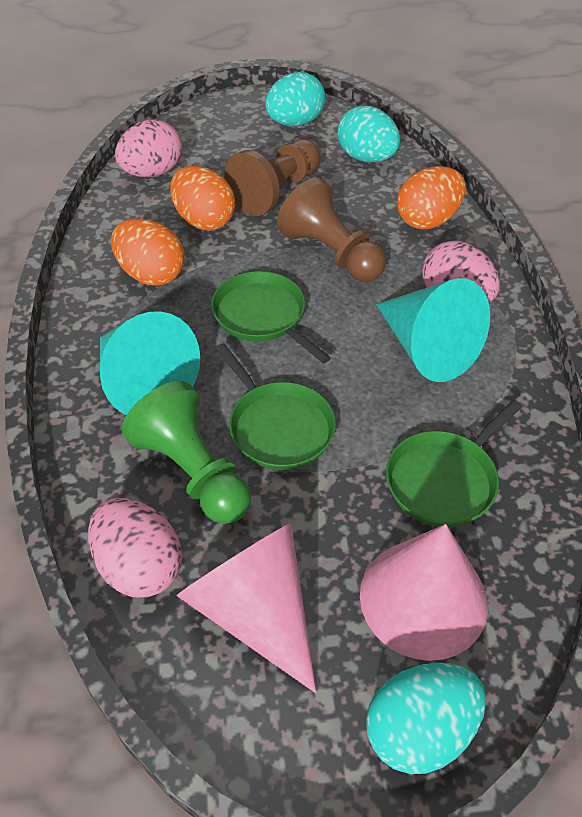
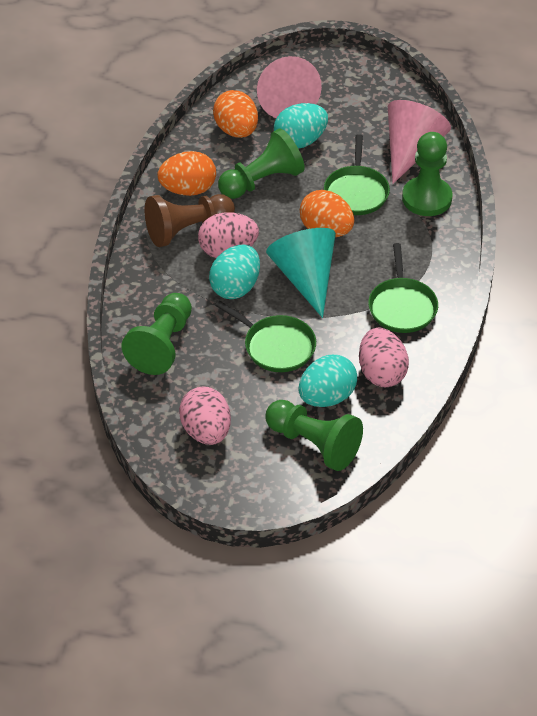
brown pawn: [224,139,320,216] [277,177,386,282] = 2 -> [145,194,235,247] = 1
green pawn: [122,381,251,524] = 1 -> [122,293,192,375] [218,128,305,199] [265,400,363,471] [402,132,453,216] = 4
turquoise cone: [100,311,200,415] [376,278,490,382] = 2 -> [266,228,336,318] = 1

